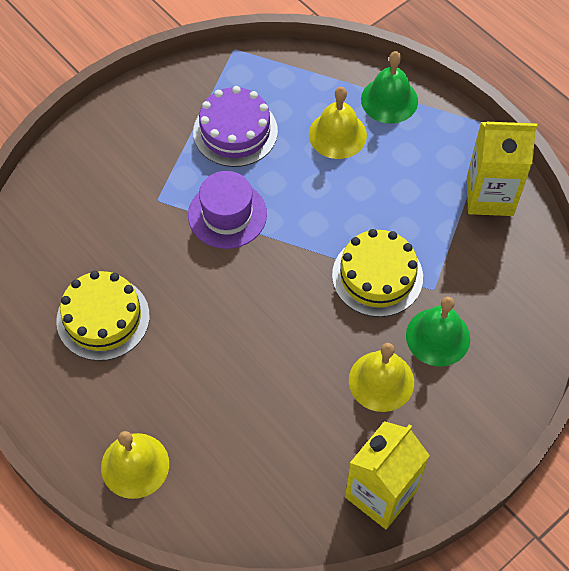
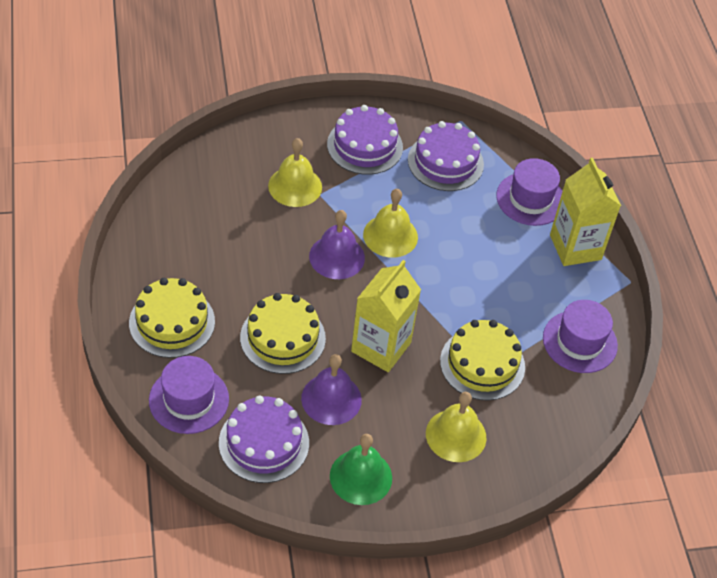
green bell: [361,51,418,123] [406,297,470,367] = 2 -> [330,434,392,505] = 1
purple bell: none = 0 -> [301,354,362,425] [309,210,365,279] = 2
purple cake: [193,86,278,167] = 1 -> [219,395,309,483] [327,105,403,175] [408,121,484,191] = 3
purple hat: [188,171,267,249] = 1 -> [149,356,229,434] [496,158,563,226] [543,300,618,373] = 3
yellow cake: [56,271,150,361] [332,229,423,317] = 2 -> [129,278,215,358] [240,293,326,374] [440,320,525,401] = 3

